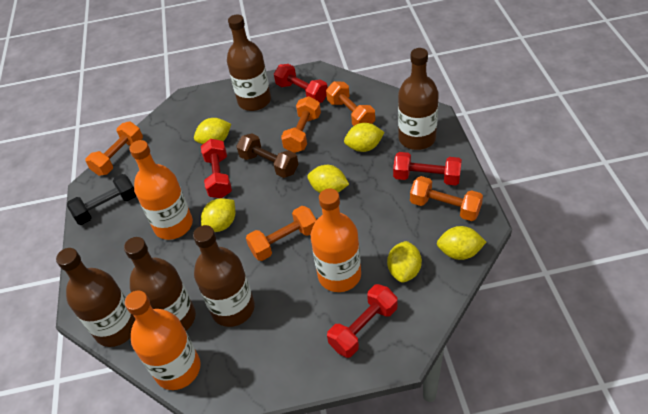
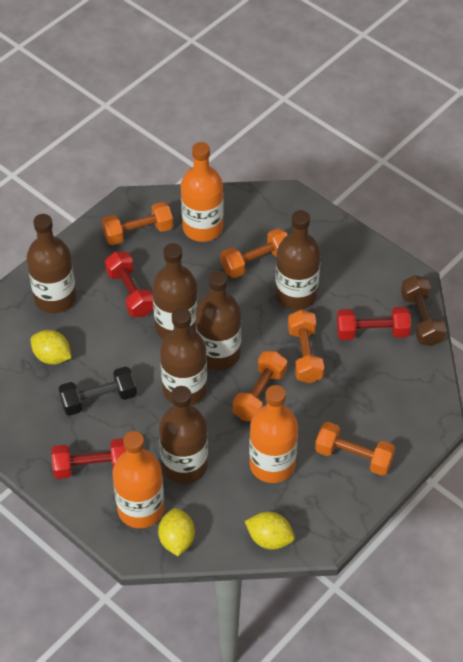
brown bottle: [56,248,136,347] [124,237,196,331] [193,225,255,327] [227,15,271,111] [398,48,439,150] = 5 -> [26,214,76,313] [152,243,198,339] [159,386,208,484] [160,308,207,406] [196,271,241,370] [275,210,321,310] = 6
red dumbbell: [201,139,232,198] [274,64,328,103] [327,284,398,358] [393,152,462,185] = 4 -> [51,438,126,479] [105,252,154,317] [337,307,411,340] = 3
yellow lemon: [194,118,231,145] [201,198,235,232] [308,165,349,193] [344,123,385,152] [387,241,422,283] [437,226,486,260] = 6 -> [30,330,72,365] [158,508,195,556] [245,512,295,549] = 3

